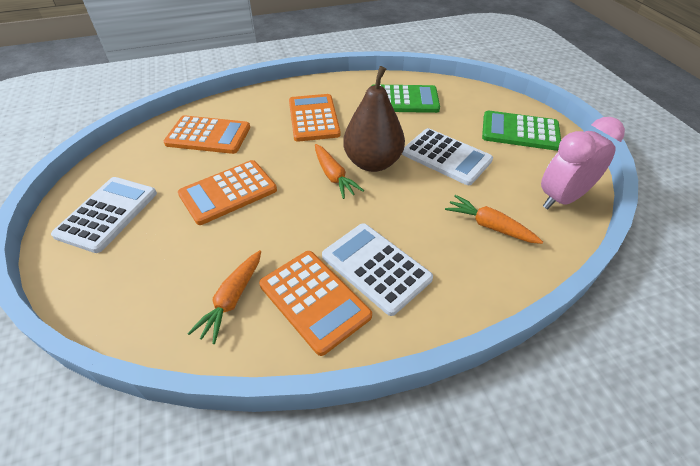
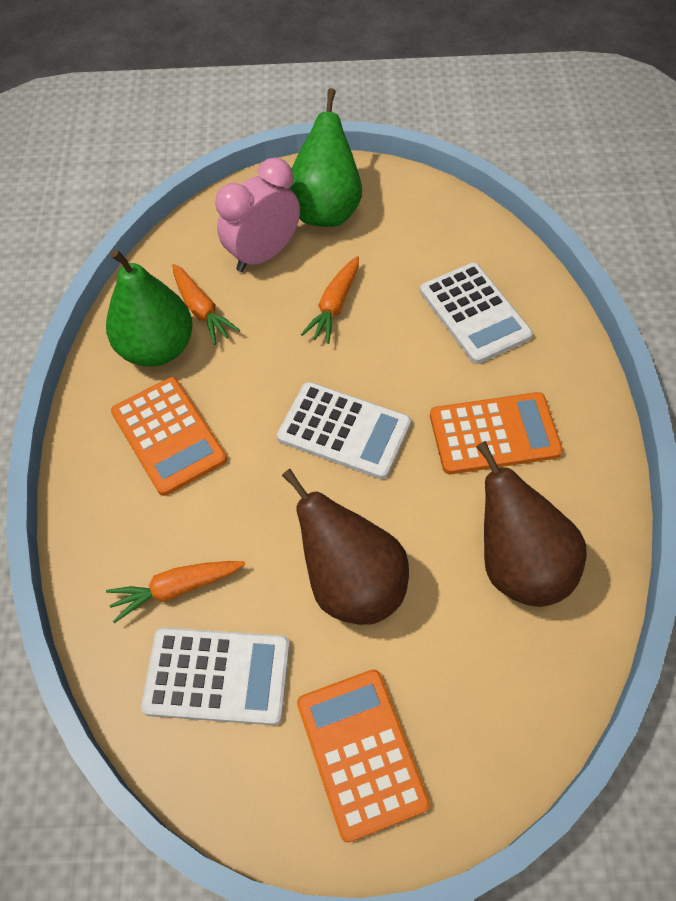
brown pear: [343,66,405,172] = 1 -> [282,469,409,625] [476,441,587,607] = 2
green calculator: [370,85,440,113] [482,111,561,151] = 2 -> none = 0
green pear: none = 0 -> [106,249,193,367] [288,88,362,227] = 2
orange calculator: [164,115,250,154] [178,160,277,225] [259,251,372,356] [289,94,341,142] = 4 -> [111,377,227,496] [297,669,430,842] [430,392,563,474] = 3

